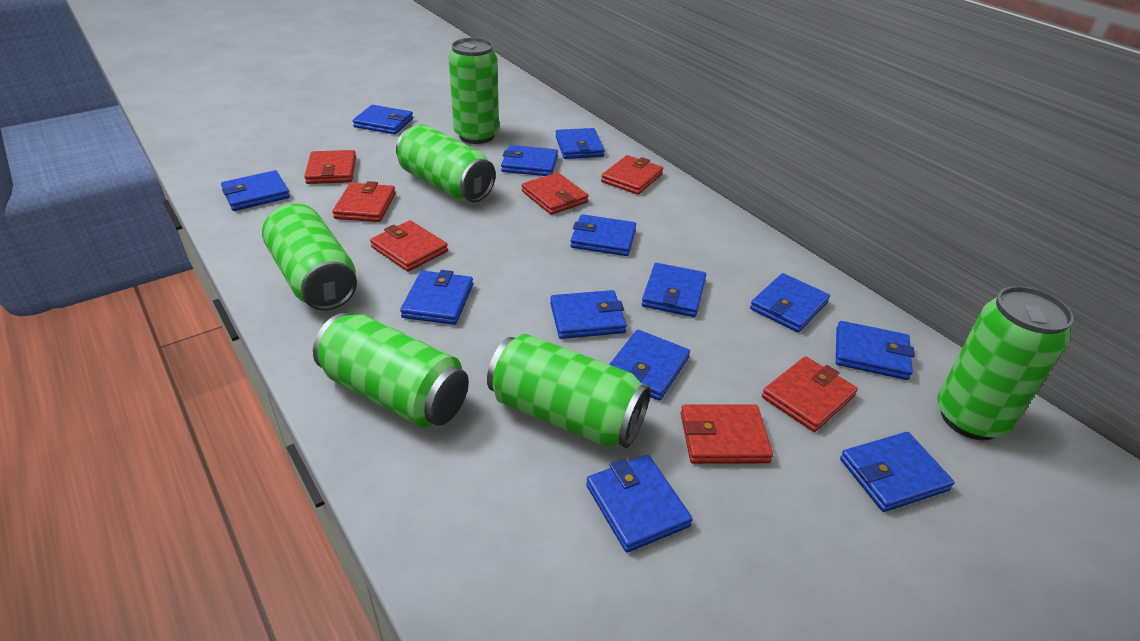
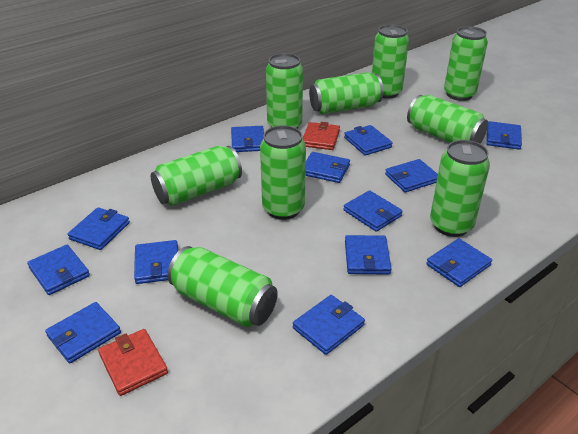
green can: [262,203,357,310] [313,313,469,427] [396,124,496,202] [449,38,499,144] [487,334,651,448] [937,286,1074,440] = 6 -> [151,146,242,206] [167,246,278,327] [260,125,306,220] [266,53,303,129] [309,72,383,114] [372,24,409,99] [407,95,488,144] [430,140,490,237] [444,26,488,101] = 9
red wallet: [304,150,356,184] [332,181,396,222] [370,220,448,272] [522,172,588,215] [601,155,663,195] [681,405,773,464] [762,356,858,432] = 7 -> [98,329,168,396] [303,122,340,150] = 2

